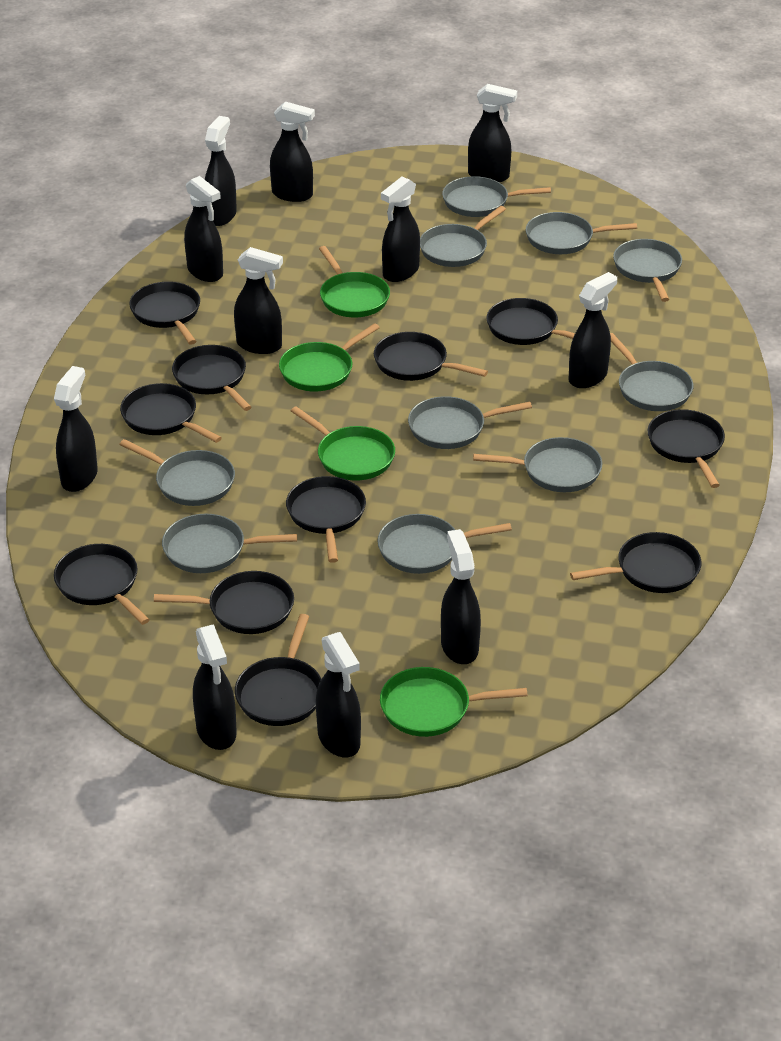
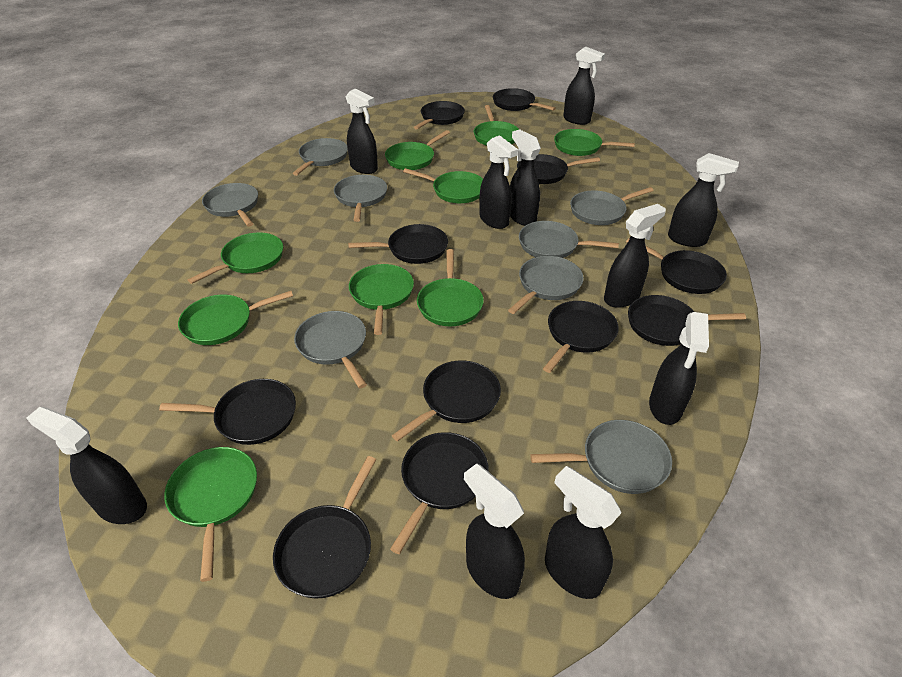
black spray bottle: [54,366,98,492] [184,176,223,282] [193,624,237,750] [205,116,237,226] [234,247,283,354] [270,101,315,202] [316,632,361,757] [381,176,420,282] [441,529,481,664] [468,84,517,182] [569,272,617,388] = 11 -> [27,407,147,524] [346,88,378,174] [464,463,525,599] [479,135,518,229] [510,130,541,226] [545,466,622,599] [563,47,605,125] [604,204,666,308] [649,312,709,425] [668,153,739,247] = 10
green pan: [279,323,380,392] [291,406,395,480] [319,246,390,317] [380,667,528,737] = 4 -> [164,447,257,582] [178,291,293,345] [188,232,283,284] [349,264,414,335] [385,130,450,170] [403,168,483,203] [417,249,484,326] [474,105,519,146] [554,129,635,156] = 9
grey pan: [119,439,235,506] [162,514,297,573] [378,514,512,574] [408,396,532,449] [420,206,506,267] [442,176,551,217] [473,437,602,492] [526,212,637,254] [610,333,693,411] [613,239,682,302] = 10 -> [202,183,258,227] [292,138,348,176] [294,311,367,389] [334,175,387,222] [508,256,584,314] [519,221,619,258] [530,420,672,494] [570,187,654,225] = 8

